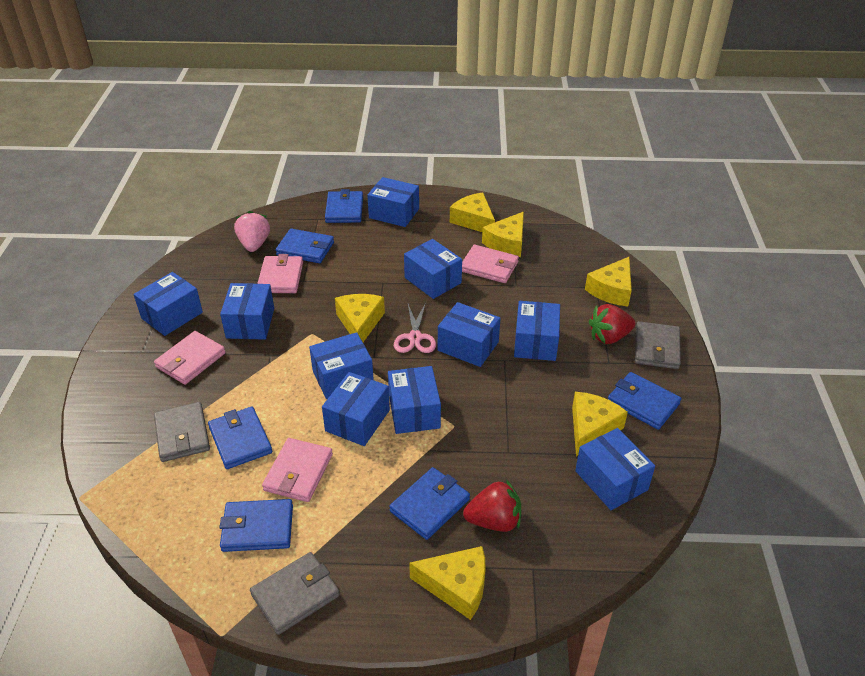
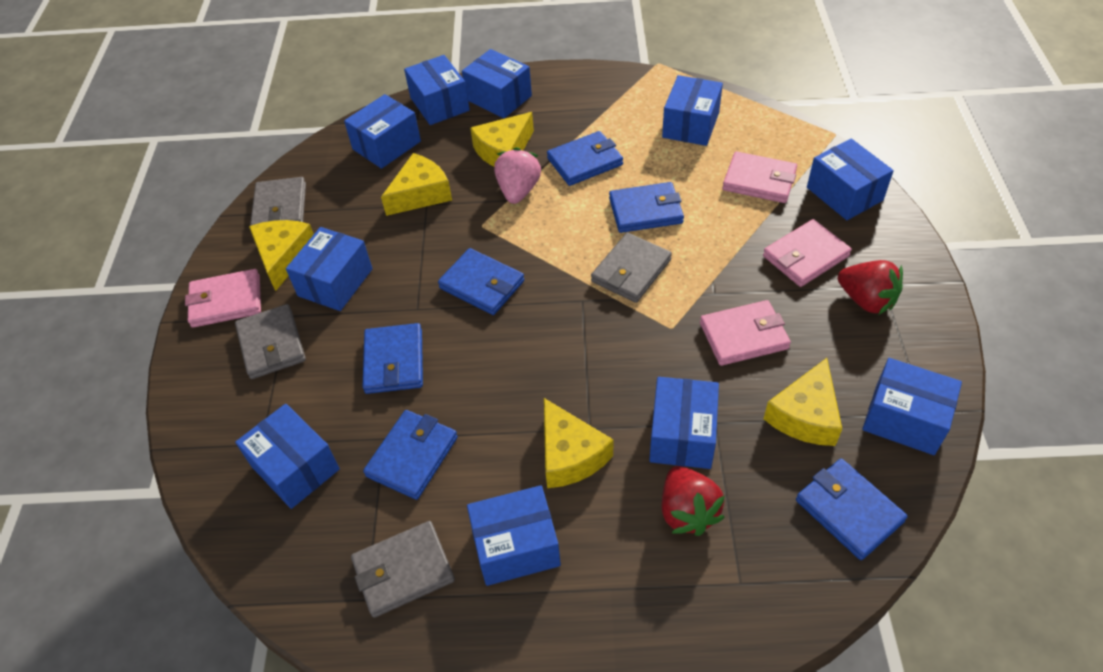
grey wallet: [154,402,210,462] [250,552,340,635] [635,321,681,369] = 3 -> [235,304,306,379] [250,177,306,226] [351,521,455,618] [591,233,672,303] = 4
pink scissors: [394,302,436,353] = 1 -> none = 0
yellow cheese: [335,294,385,342] [409,546,486,620] [450,192,495,232] [482,212,524,257] [572,392,628,457] [585,257,632,306] = 6 -> [249,220,314,291] [381,153,452,216] [470,112,534,167] [544,398,613,488] [764,358,842,446] = 5

